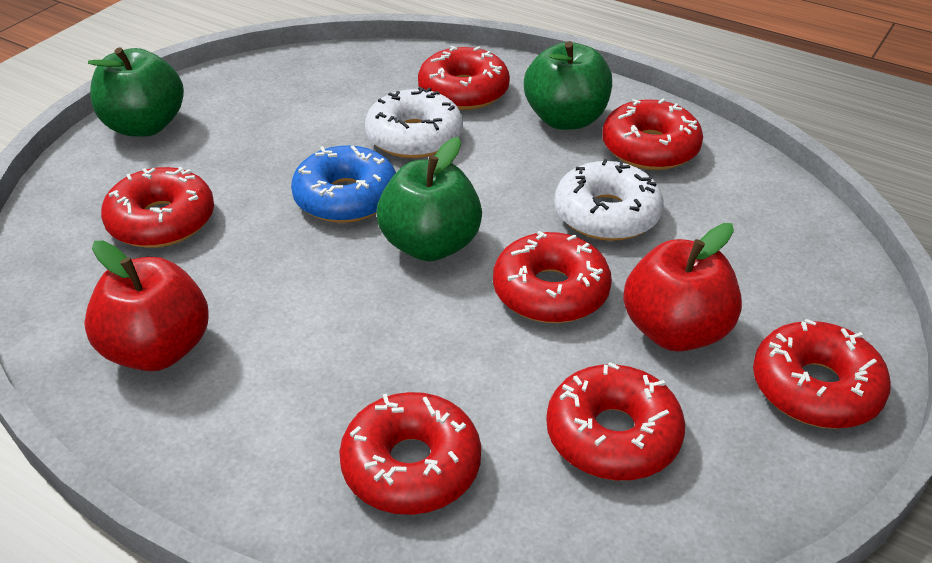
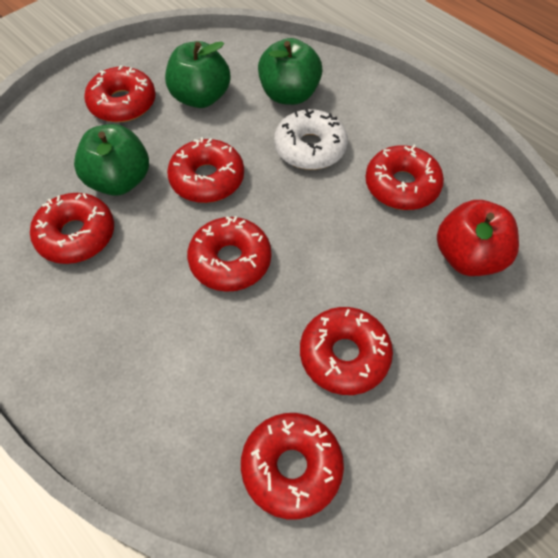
blue donut: [291,145,396,223] = 1 -> none = 0
red apple: [84,241,208,371] [623,223,742,352] = 2 -> [437,200,519,276] = 1
white donut: [365,87,463,158] [554,159,664,241] = 2 -> [274,109,348,170] = 1

